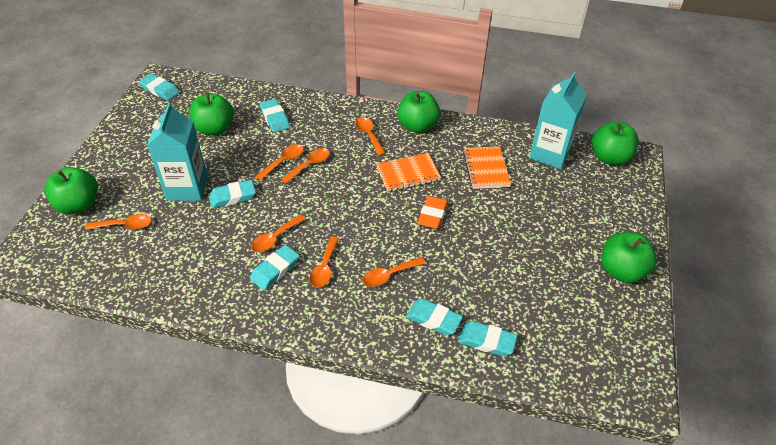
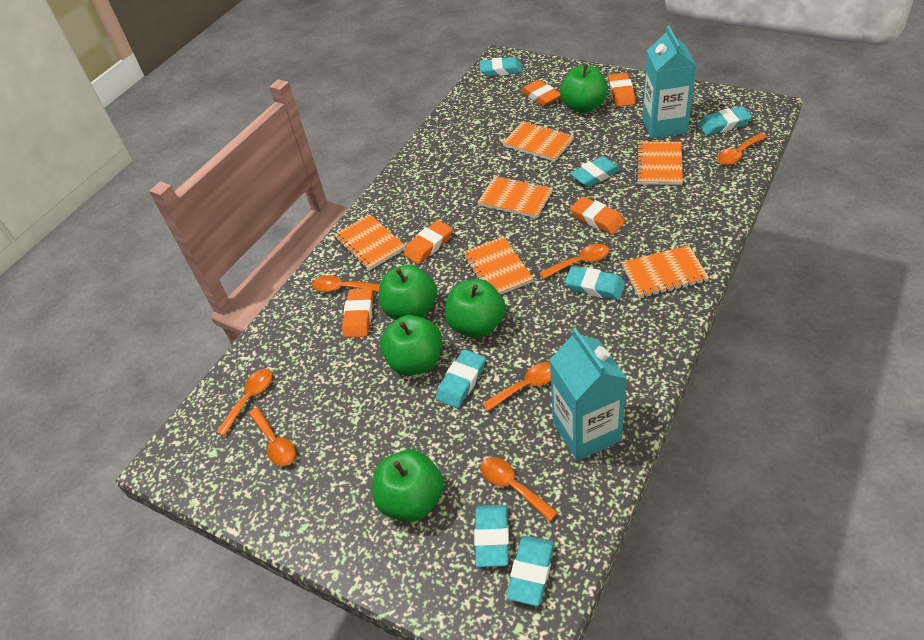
orange eraser: [417,196,448,229] = 1 -> [342,288,373,338] [403,220,453,264] [521,80,561,106] [570,196,625,235] [608,73,635,107] = 5
orange notebook: [376,153,441,192] [463,146,511,189] = 2 -> [334,214,405,271] [463,236,533,295] [478,176,553,218] [503,121,574,162] [622,245,709,298] [636,142,683,185] = 6
turquoise eraser: [139,74,180,101] [209,180,256,208] [250,245,300,290] [260,99,290,132] [406,299,463,335] [459,321,517,356] = 6 -> [436,349,486,408] [474,505,509,567] [480,57,522,77] [506,536,554,606] [565,266,625,300] [570,156,621,187] [698,106,752,135] = 7

